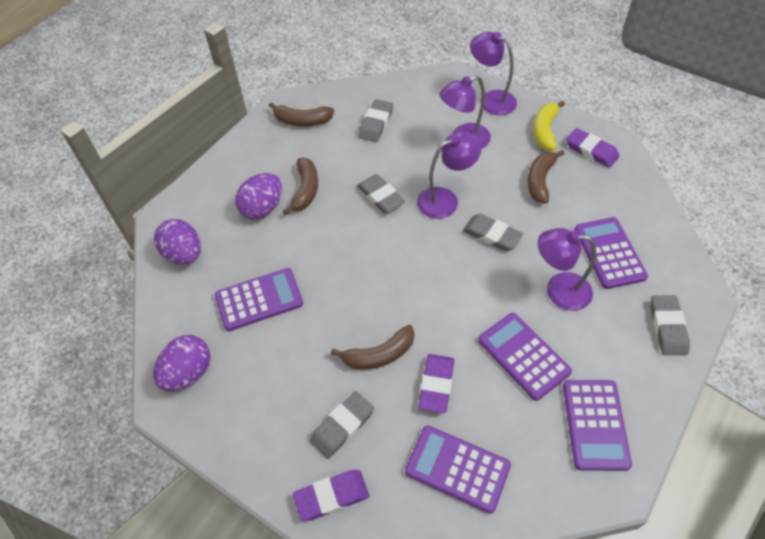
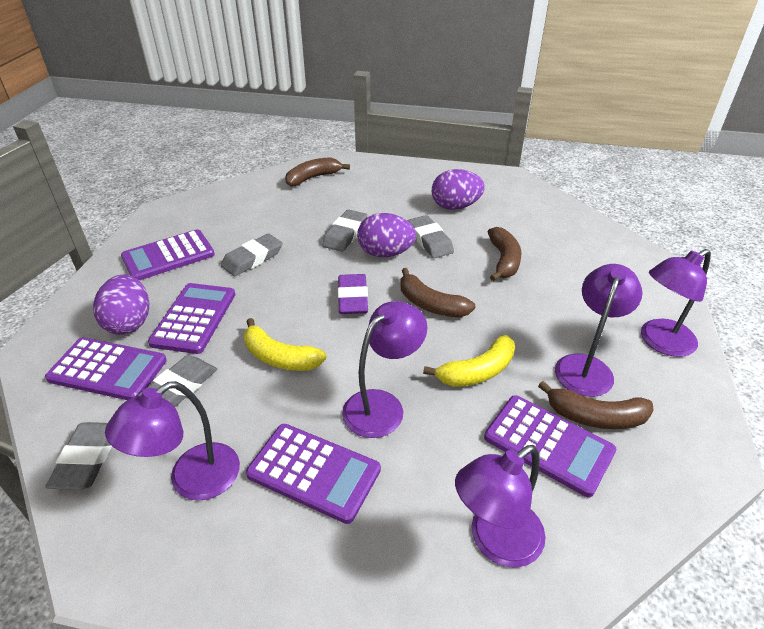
purple eraser: [293,470,369,521] [418,354,454,413] [566,128,619,168] = 3 -> [338,274,368,314] = 1
purple lamp: [417,132,481,219] [439,75,491,149] [470,31,517,115] [538,228,596,311] = 4 -> [105,381,240,501] [342,301,427,438] [455,445,545,568] [555,264,643,397] [641,249,711,357] = 5
yellow banana: [534,101,565,150] = 1 -> [244,318,327,371] [423,335,515,387] = 2

